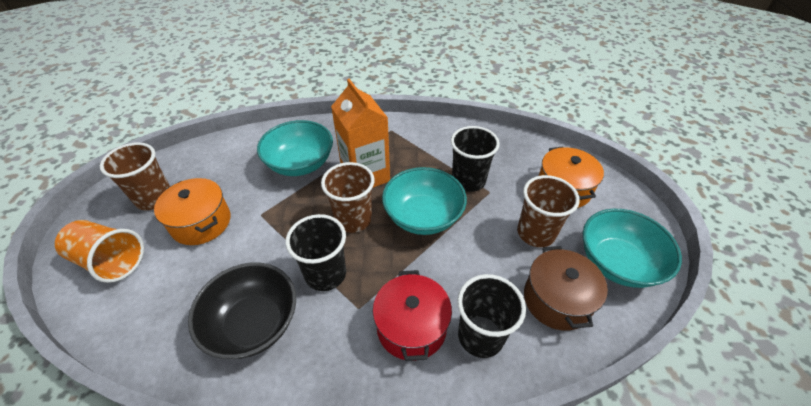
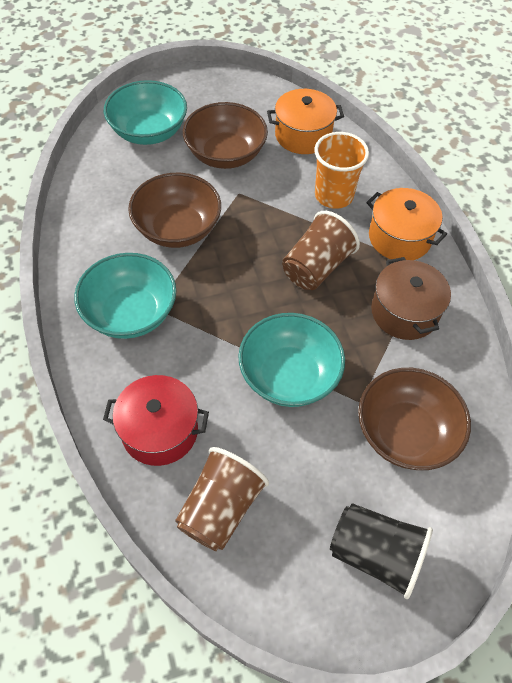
black bowl: [188,262,296,359] = 1 -> none = 0
black cup: [285,214,346,291] [451,126,499,192] [458,274,526,358] = 3 -> [330,503,433,599] = 1
brown bowl: none = 0 -> [128,173,221,248] [183,102,268,169] [358,368,471,470] = 3
brown cup: [100,142,170,210] [321,162,375,233] [517,175,580,247] = 3 -> [175,447,269,551] [282,211,360,290] = 2
orange carton: [331,79,390,188] = 1 -> none = 0

